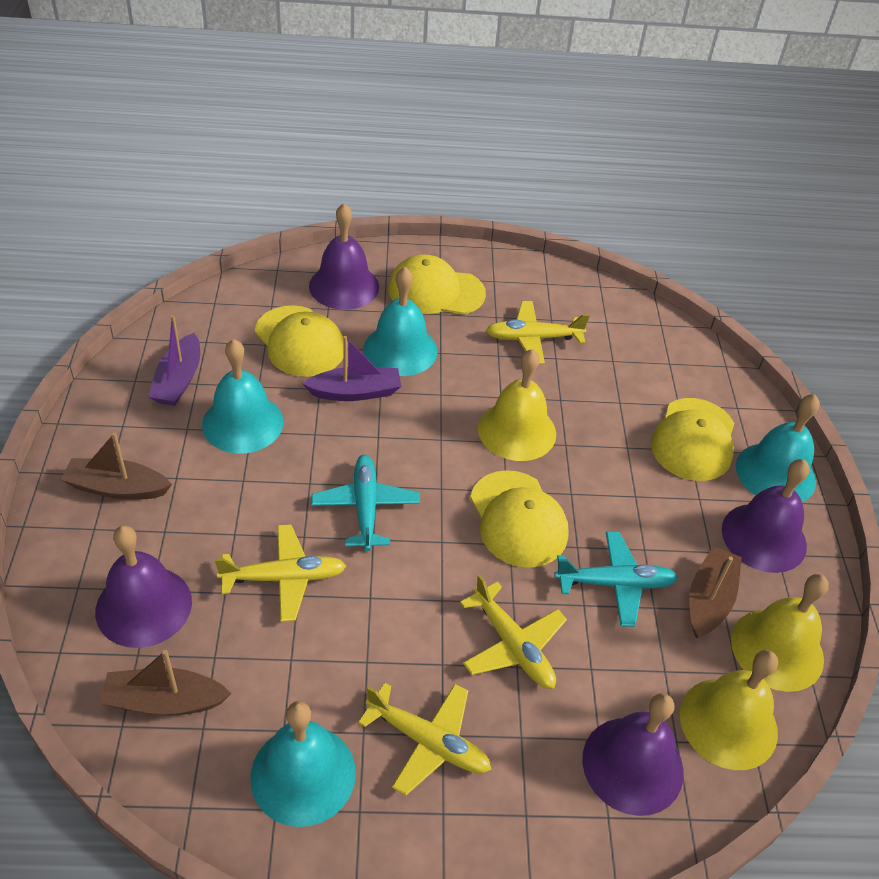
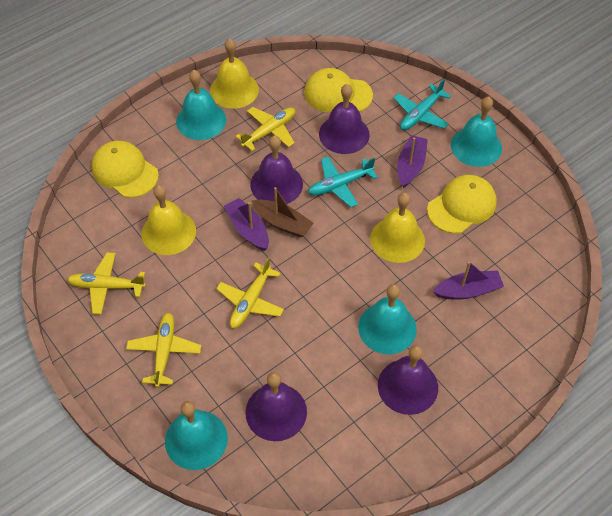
brown boat: [61,432,172,500] [99,650,231,716] [689,546,742,639] = 3 -> [252,187,314,237] = 1
purple boat: [148,315,200,406] [302,336,401,401] = 2 -> [224,198,269,251] [397,135,428,188] [433,261,504,300] = 3
yellow cap: [255,305,343,377] [388,254,486,314] [470,470,569,568] [651,398,734,481] = 4 -> [91,141,159,198] [304,68,373,112] [427,175,497,234] = 3

